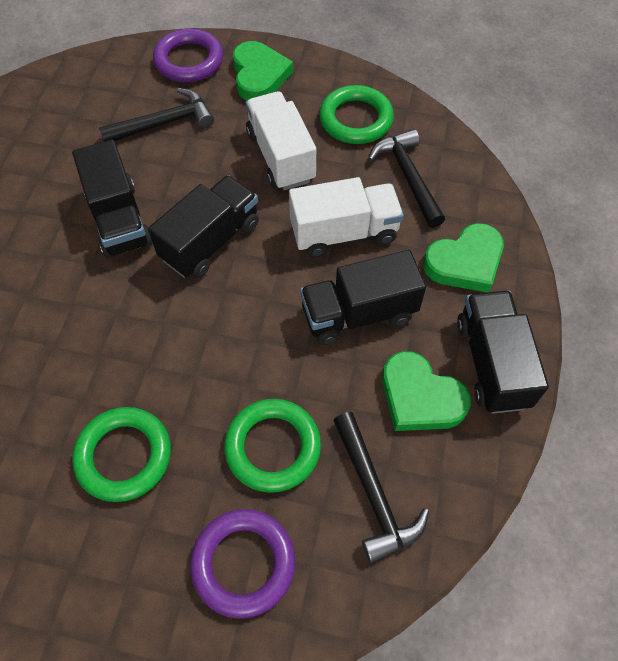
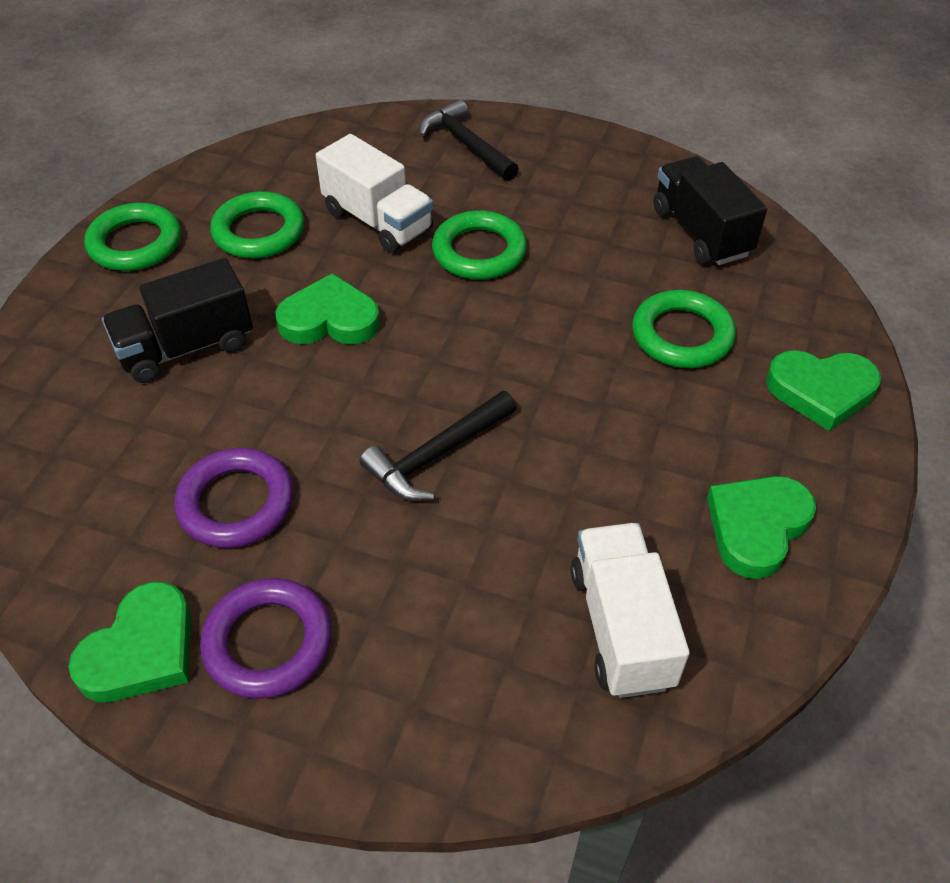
black hammer: [99,88,214,142] [333,412,429,563] [368,129,445,228] = 3 -> [359,391,517,501] [419,99,519,181] = 2
black truck: [72,140,152,258] [148,175,259,278] [300,250,426,345] [457,291,549,414] = 4 -> [102,258,253,383] [654,156,767,265] = 2
green heart: [233,41,293,100] [382,351,471,431] [423,223,504,292] = 3 -> [68,582,191,702] [275,273,380,344] [707,476,816,579] [766,350,881,431] = 4
green ring: [72,407,171,502] [224,399,321,493] [319,85,394,144] = 3 -> [84,203,181,271] [210,191,304,258] [432,210,527,280] [632,290,736,368] = 4

